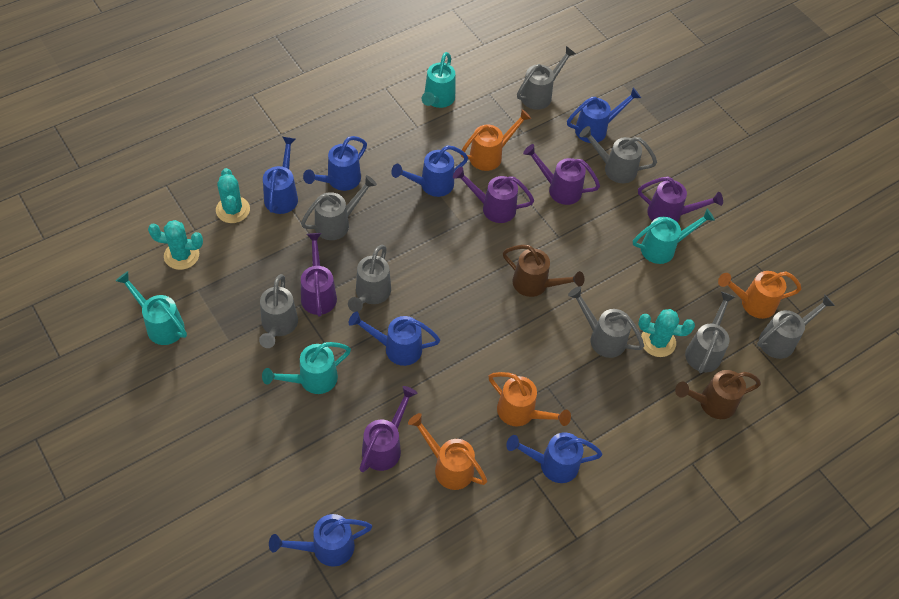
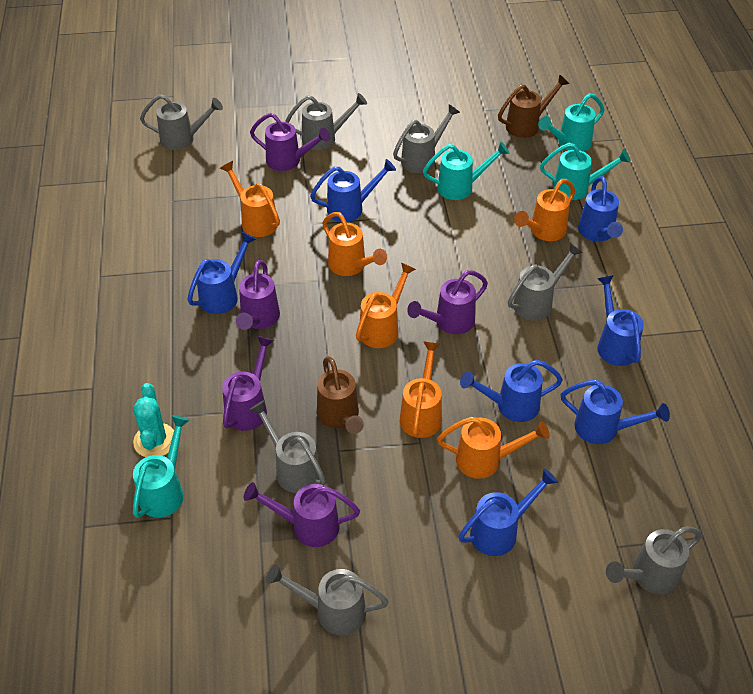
grey watering can: [259,274,298,348] [301,175,377,240] [348,245,391,312] [517,46,576,110] [568,286,644,358] [580,126,657,183] [685,292,735,373] [757,295,835,359] = 8 -> [140,94,223,150] [249,400,326,493] [266,564,389,635] [285,93,367,150] [393,104,460,173] [508,243,583,321] [606,526,702,594] = 7
orange watering can: [408,413,487,490] [461,109,531,171] [489,372,571,426] [718,271,801,319] = 4 -> [220,161,280,237] [322,212,387,276] [356,262,416,348] [400,341,442,438] [437,417,550,479] [514,179,575,241] = 6
turquoise cactus: [148,220,203,270] [216,168,250,223] [638,309,695,357] = 3 -> [133,383,174,457] = 1

